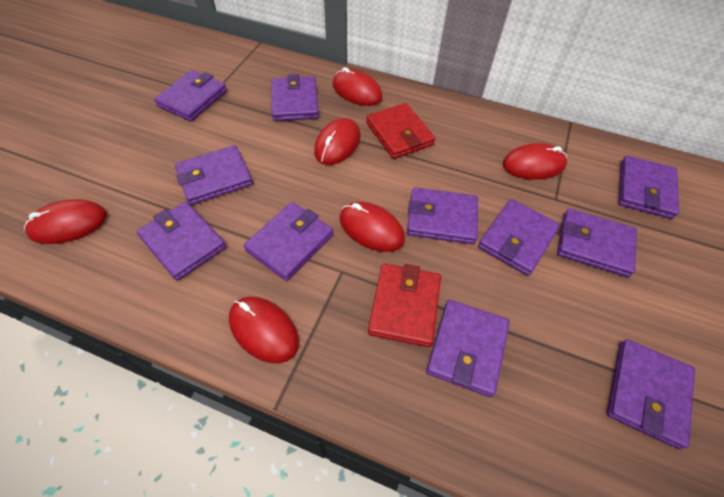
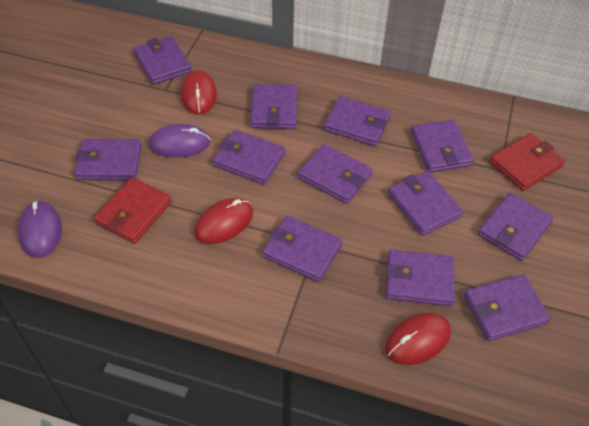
purple mouse: none = 0 -> [17,201,62,258] [149,124,210,158] = 2
purple wallet: [137,201,226,281] [154,70,227,122] [175,145,253,205] [244,202,333,281] [271,74,319,121] [407,187,478,244] [426,300,510,397] [478,199,560,276] [557,208,637,277] [607,339,695,449] [619,155,679,219] = 11 -> [75,139,142,181] [134,36,192,85] [213,130,285,185] [251,84,297,129] [263,216,342,282] [298,144,372,204] [324,96,391,146] [386,250,455,307] [388,171,463,236] [411,120,474,173] [464,274,551,341] [478,193,553,261] = 12
red mouse: [24,199,107,244] [229,297,299,363] [314,118,360,165] [333,67,383,106] [340,202,405,252] [503,143,567,180] = 6 -> [180,70,217,114] [194,198,253,244] [385,312,451,365] = 3

